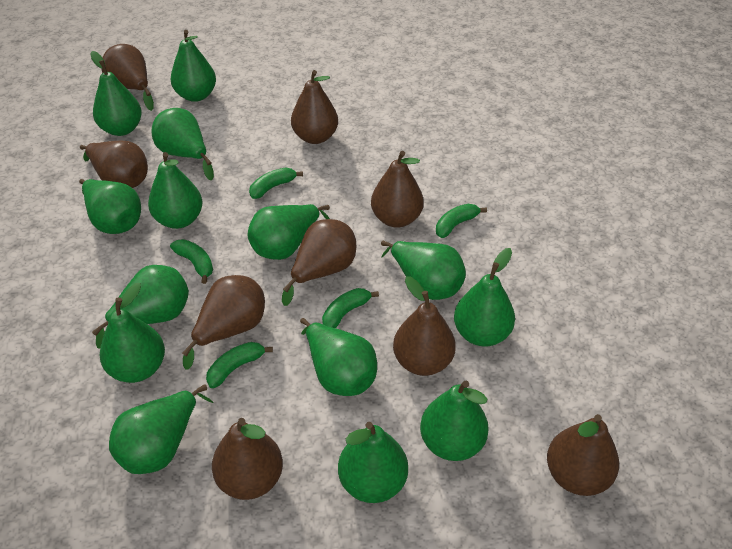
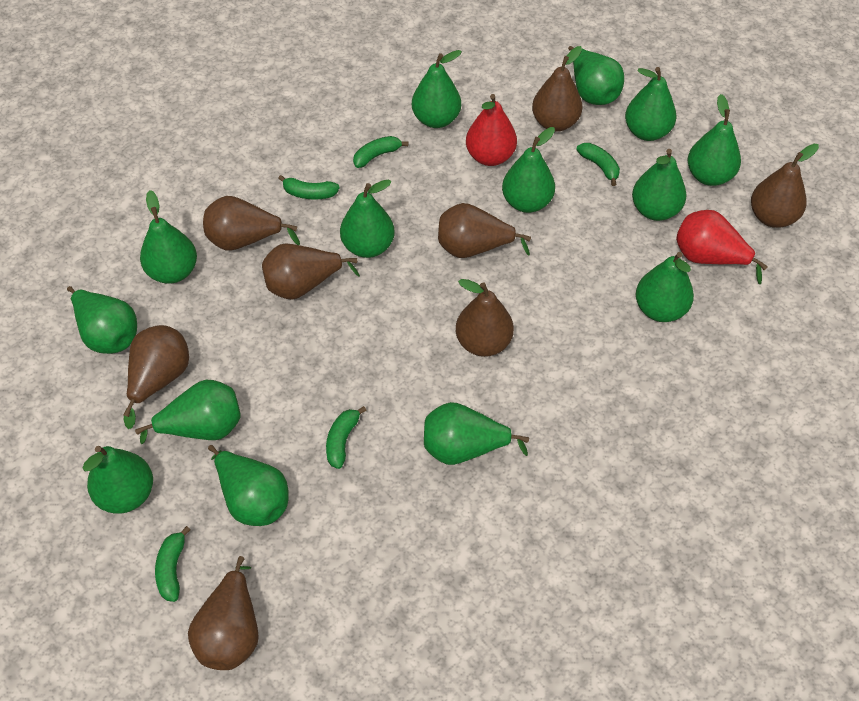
brown pear: [80,140,148,188] [101,44,154,111] [182,275,265,370] [212,418,283,500] [282,219,356,306] [291,70,338,144] [371,151,424,228] [393,276,456,376] [547,414,619,496] = 9 -> [123,325,189,429] [188,556,259,670] [203,196,300,251] [262,244,360,300] [438,203,531,258] [456,279,514,357] [532,46,583,132] [751,144,819,228] = 8
red pear: none = 0 -> [466,94,517,166] [676,210,768,284] = 2

